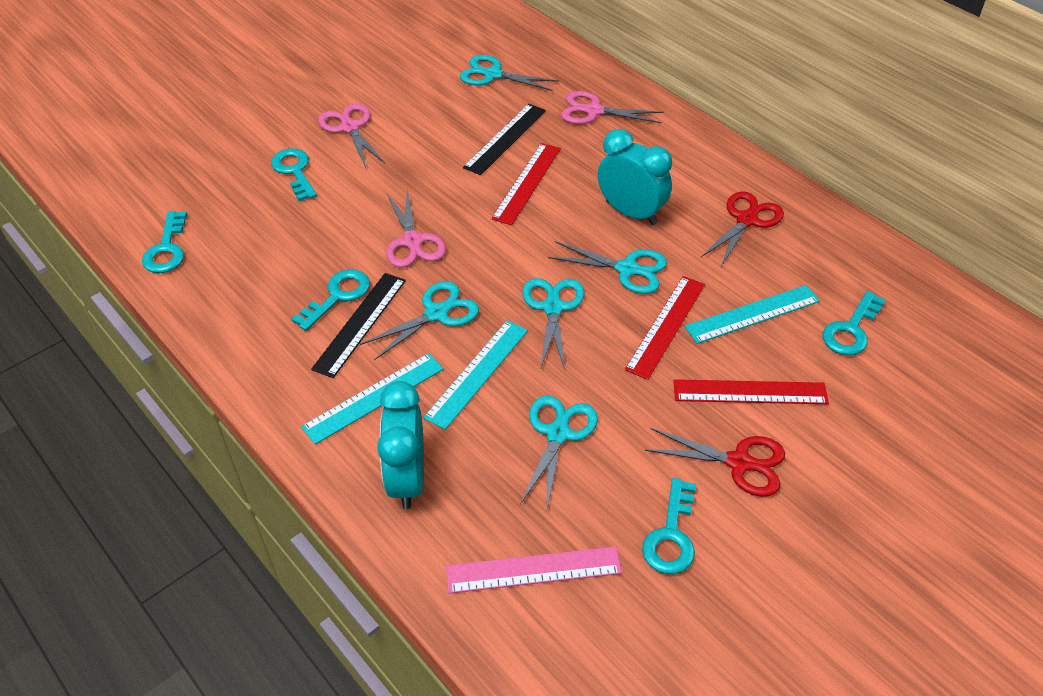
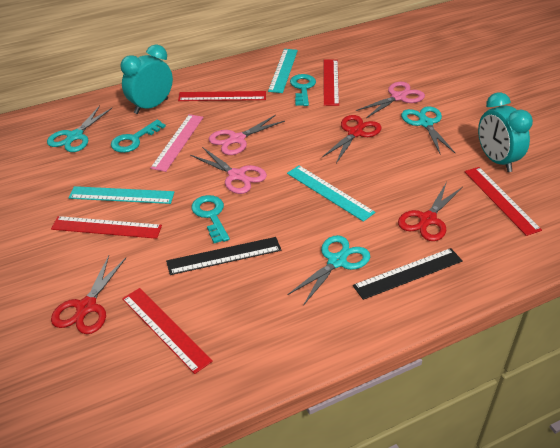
red ruler: [491,143,561,225] [625,276,705,380] [673,379,829,404] = 3 -> [51,216,162,239] [122,288,213,374] [178,91,266,101] [324,59,339,106] [464,167,542,236] = 5
red scissors: [645,428,785,497] [701,191,784,266] = 2 -> [51,255,126,334] [322,115,382,163] [398,182,463,241] = 3
turquoise key: [142,211,187,273] [271,148,317,201] [292,269,370,331] [642,478,696,574] [822,291,886,355] = 5 -> [111,120,166,153] [192,195,230,243] [290,74,316,106] = 3
turquoise scissors: [360,281,479,360] [460,55,559,91] [520,395,598,508] [522,278,585,370] [548,241,667,294] = 5 -> [47,106,112,152] [287,235,370,306] [401,106,455,154] = 3

